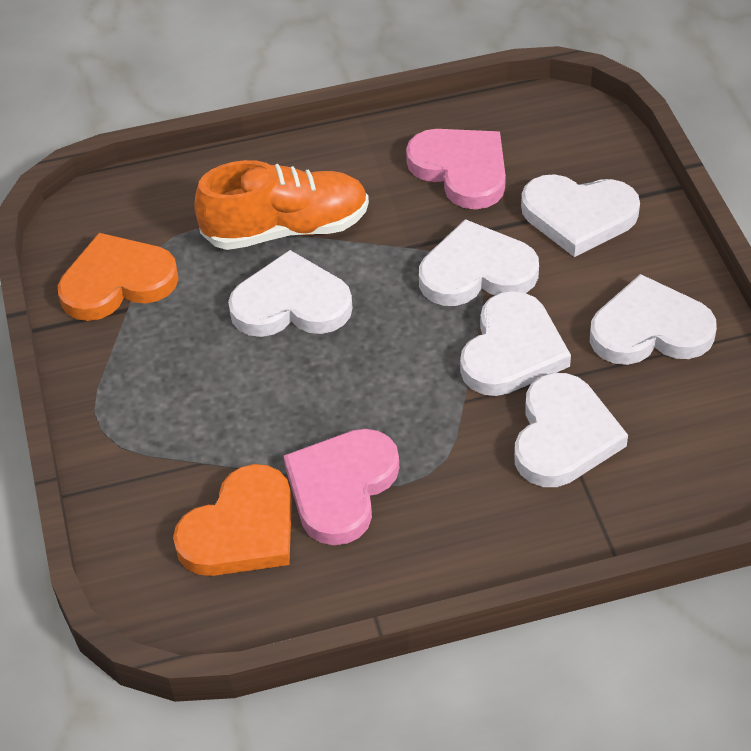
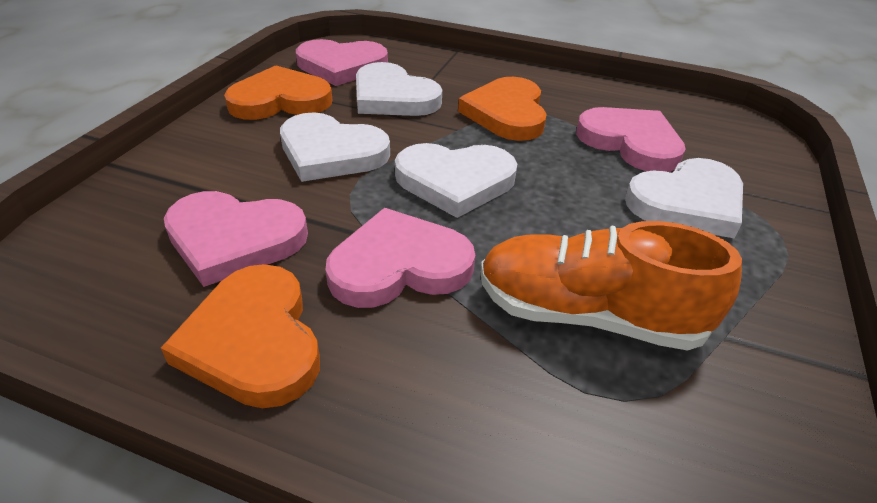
orange heart: [58,233,179,321] [173,464,292,576] = 2 -> [161,264,320,408] [224,65,332,120] [458,77,547,141] = 3
pink heart: [284,429,399,545] [406,129,506,209] = 2 -> [164,191,308,287] [296,39,388,86] [325,208,475,308] [576,107,686,172] = 4
white heart: [228,250,352,337] [419,219,539,306] [460,291,571,396] [514,373,628,487] [521,174,640,257] [590,274,717,365] = 6 -> [280,112,390,182] [356,62,442,116] [395,143,517,218] [625,158,743,238] = 4

